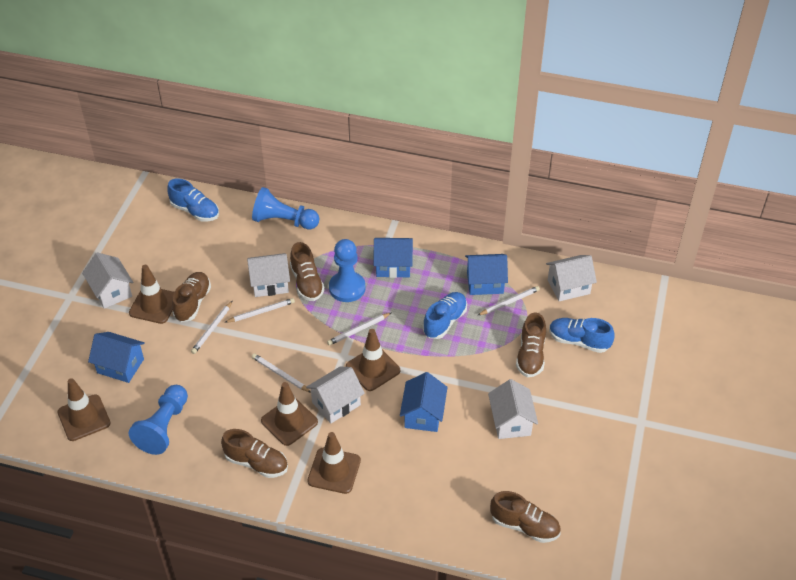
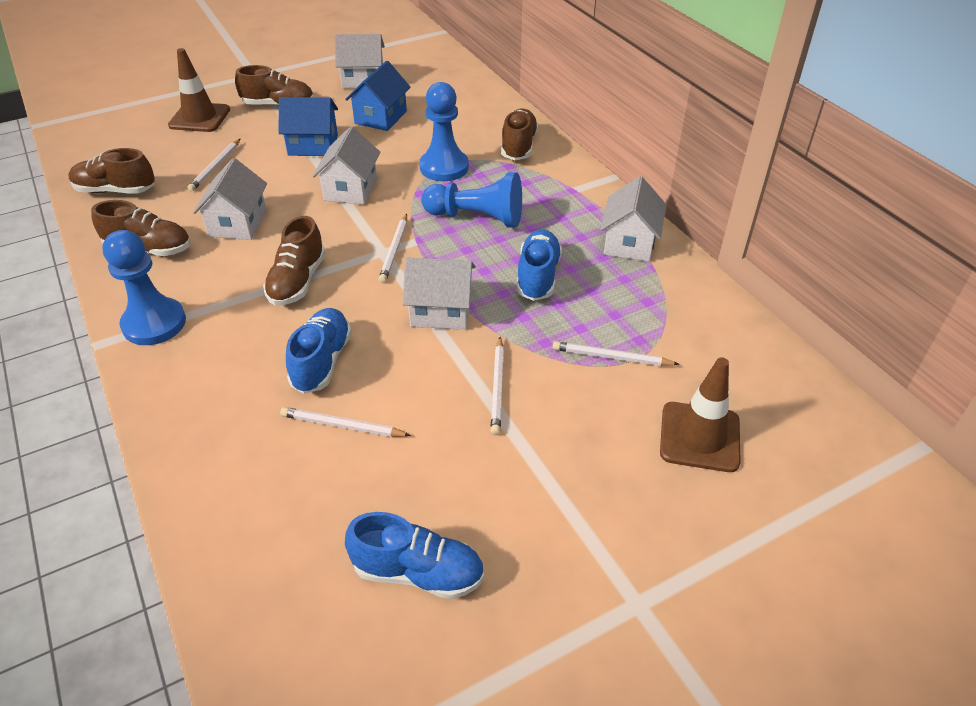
blue house: [88,332,145,383] [373,238,413,278] [400,372,448,432] [465,254,508,295] = 4 -> [278,97,338,156] [345,61,411,131] = 2
brown traffic cone: [57,378,111,441] [129,265,174,324] [261,382,318,446] [307,432,361,494] [346,329,400,391] = 5 -> [168,48,230,132] [660,357,741,472] = 2

